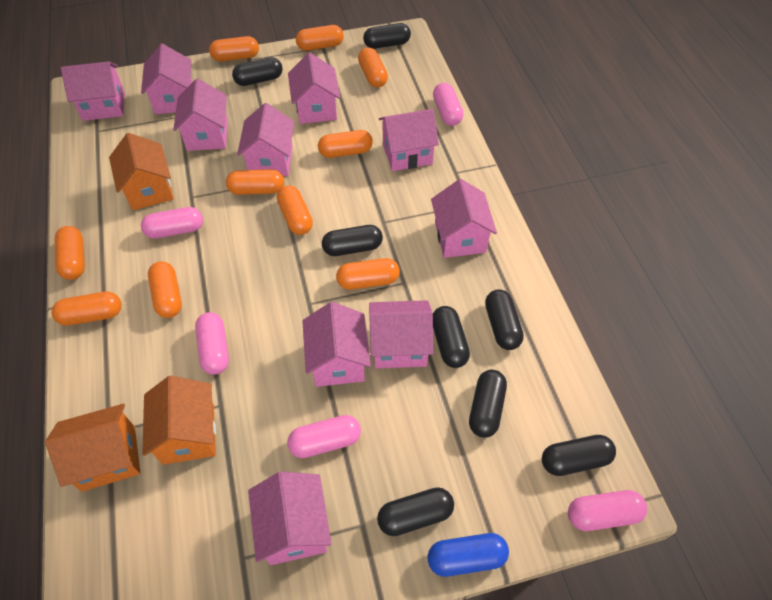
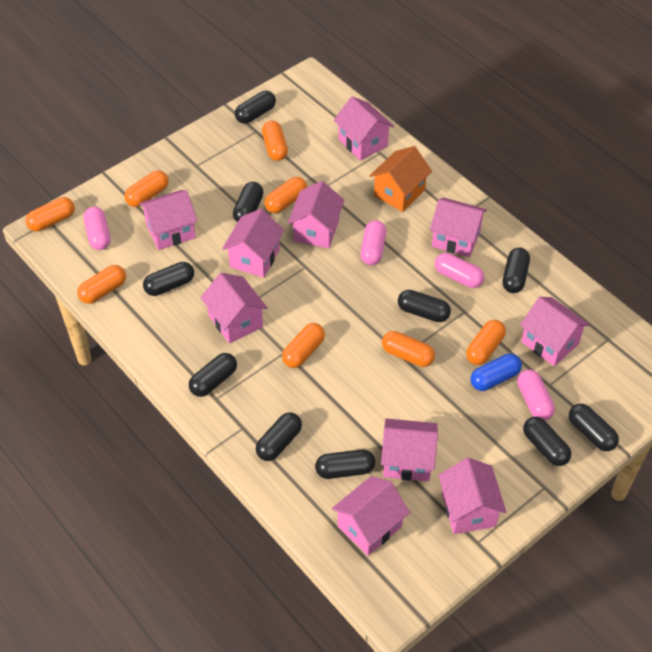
black capsule: [232,57,283,86] [322,225,383,256] [363,23,411,49] [377,487,454,536] [433,306,470,368] [469,370,507,438] [485,289,524,350] [542,435,616,476] = 8 -> [143,262,194,296] [189,353,237,397] [233,182,263,222] [235,91,276,124] [256,412,302,461] [315,449,375,479] [398,290,451,322] [503,248,530,293] [523,417,571,466] [569,404,619,451] = 10
orange capsule: [52,291,122,326] [55,226,85,280] [148,261,182,318] [209,36,259,62] [226,169,284,195] [277,185,313,235] [296,25,344,51] [318,130,373,158] [336,258,400,290] [358,47,388,88] = 10 -> [26,197,75,231] [77,265,126,304] [124,170,169,207] [262,121,288,161] [264,177,307,213] [282,323,325,368] [382,331,435,367] [466,320,506,365] = 8
orange house: [45,404,140,492] [109,133,174,210] [142,376,216,465] = 3 -> [370,146,432,212] = 1
pink capsule: [141,207,203,239] [195,312,229,375] [287,415,361,458] [433,83,463,126] [568,490,647,531] = 5 -> [84,207,110,250] [360,220,386,265] [435,253,484,288] [517,369,555,420] = 4

